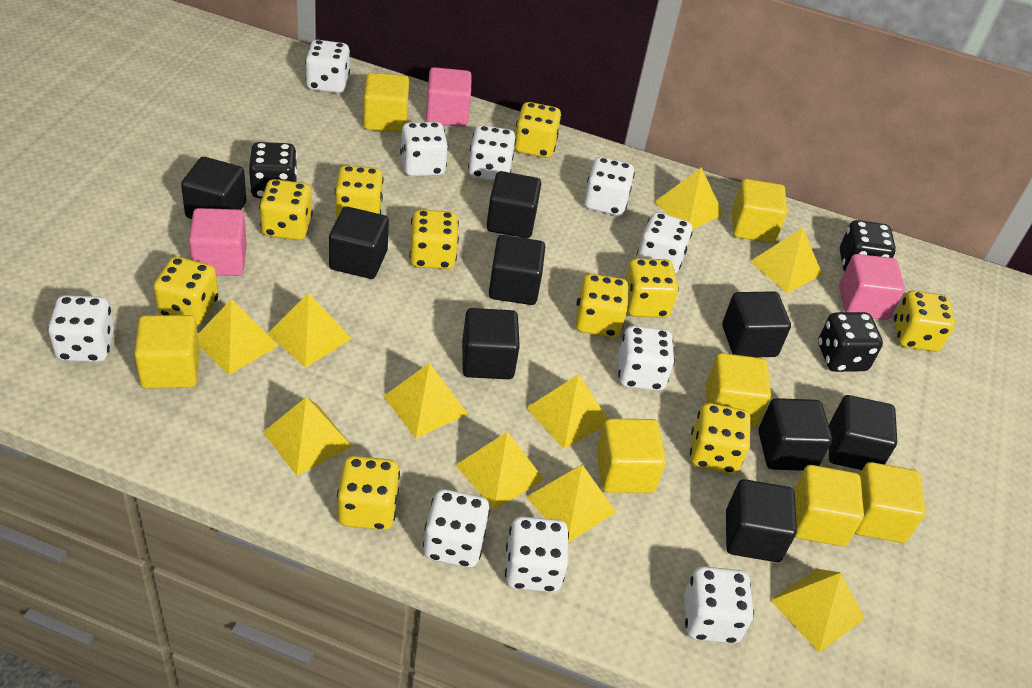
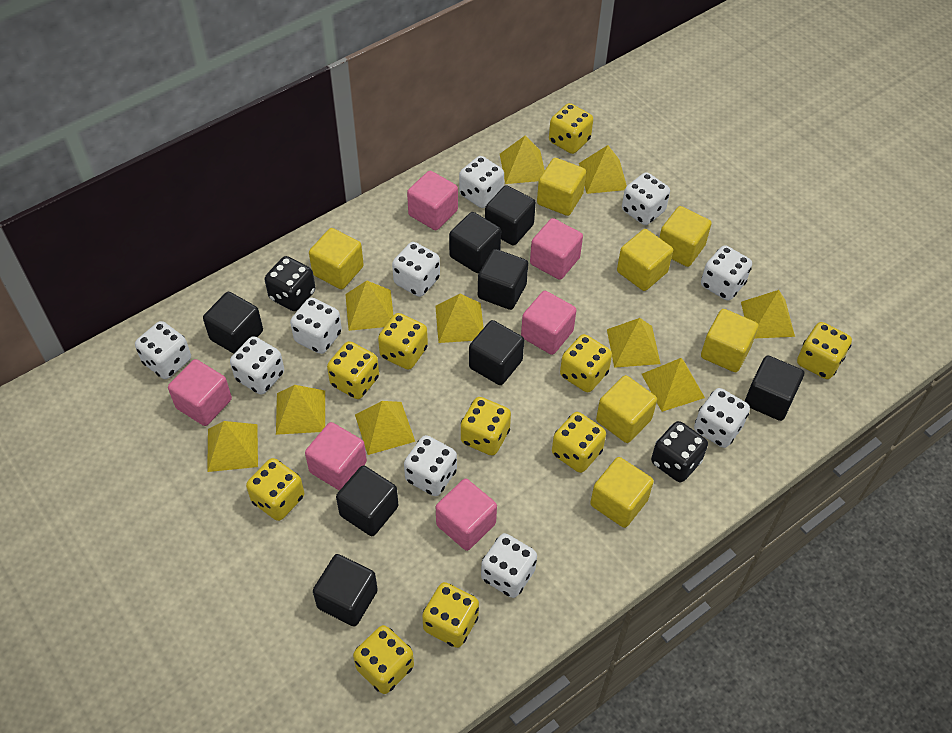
black cube: [181,157,246,219] [329,207,389,279] [462,308,520,379] [486,171,541,238] [489,235,545,305] [722,291,791,357] [726,479,797,562] [758,398,832,471] [829,395,897,470] = 9 -> [203,292,263,354] [313,554,378,627] [336,465,399,536] [449,212,501,273] [469,320,524,385] [478,249,528,310] [485,185,536,246] [745,355,804,421] = 8
black dice: [249,142,298,198] [818,312,883,372] [840,220,896,272] = 3 -> [265,256,315,311] [651,421,708,482] = 2
pink cube: [189,208,247,276] [426,67,472,127] [839,254,905,320] = 3 -> [168,359,232,426] [305,422,367,491] [407,171,458,230] [436,479,497,551] [521,291,577,355] [530,218,583,280] = 6

